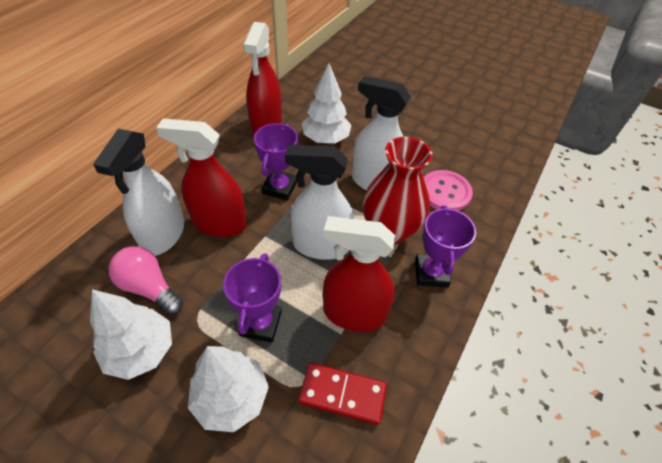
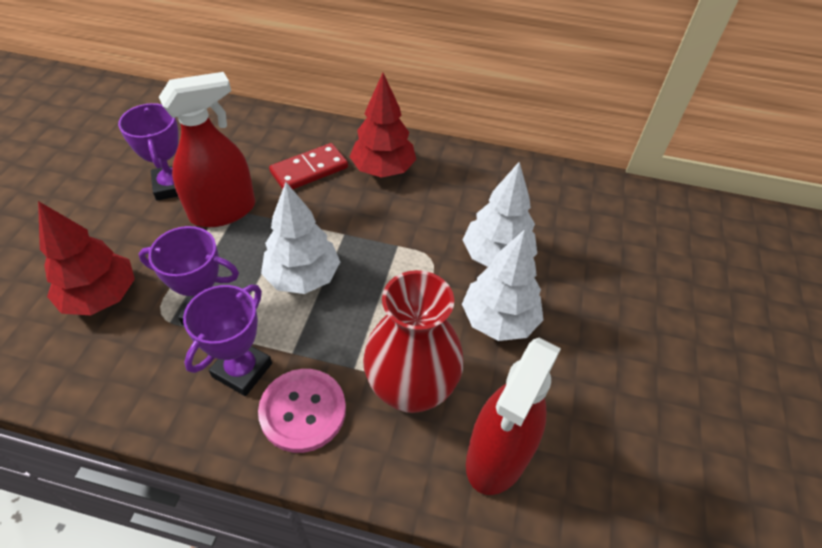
pink light bulb: [109,246,183,315] = 1 -> none = 0
red spray bottle: [156,118,247,237] [243,22,282,135] [323,216,395,332] = 3 -> [159,72,255,227] [466,338,561,495] = 2
red tree: none = 0 -> [38,201,135,315] [350,73,416,178] = 2
white spray bottle: [93,129,184,256] [285,145,354,260] [352,76,411,190] = 3 -> none = 0

